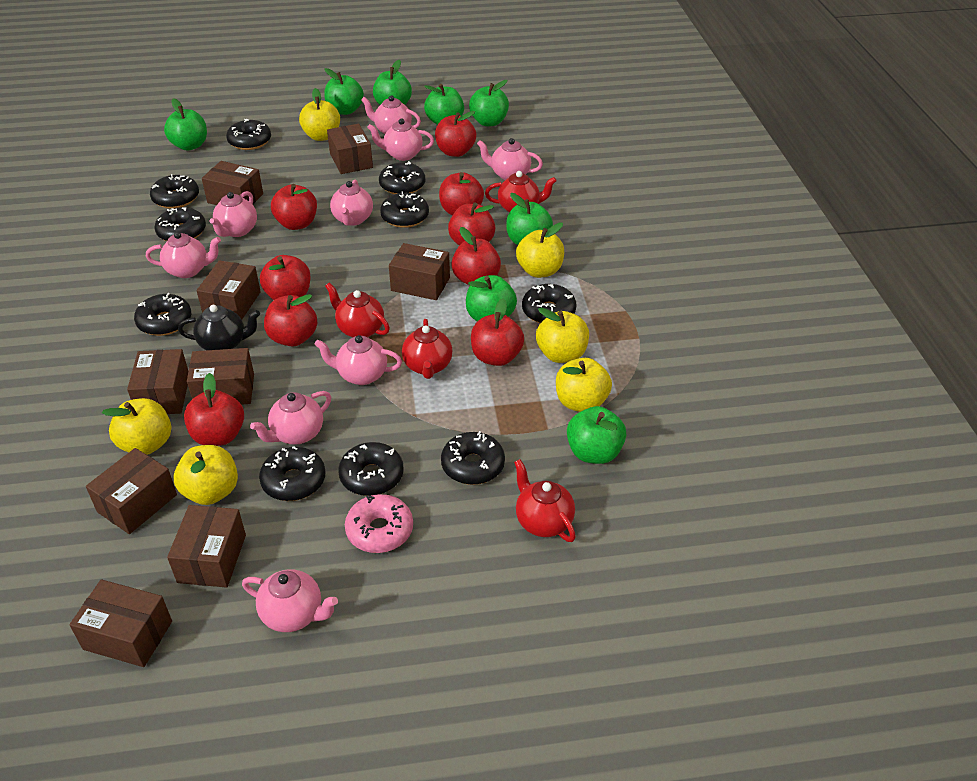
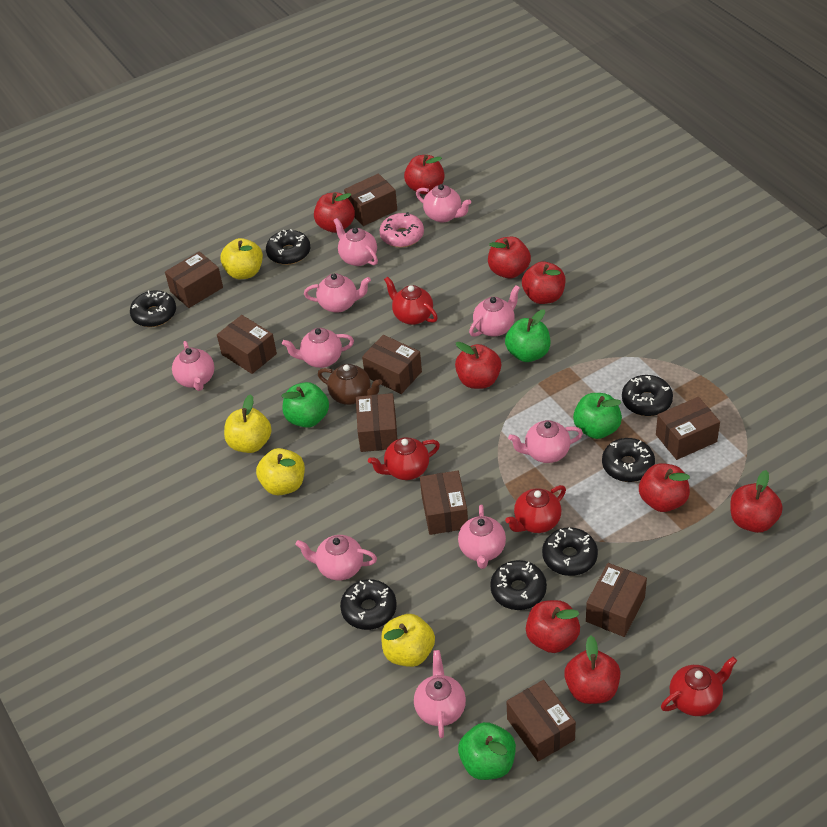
black donut: [134,293,191,336] [150,174,199,209] [154,207,206,241] [226,119,271,150] [259,446,326,501] [338,442,404,496] [379,161,425,194] [380,192,429,228] [441,431,505,485] [522,284,577,323] = 10 -> [130,290,176,327] [266,229,310,265] [340,579,397,630] [490,560,547,610] [542,527,598,576] [602,438,655,482] [622,375,673,416] = 7
black teapot: [178,305,260,350] = 1 -> none = 0
brown teapot: none = 0 -> [318,364,382,405] = 1
green apple: [164,98,207,150] [324,68,364,115] [373,60,412,105] [424,84,464,125] [466,275,517,321] [469,80,509,126] [506,193,553,245] [567,406,626,464] = 8 -> [281,382,329,428] [458,722,516,780] [505,309,550,362] [573,393,622,439] = 4
pink teapot: [146,232,221,278] [209,191,257,237] [242,569,338,632] [250,391,331,444] [314,335,402,385] [330,180,373,226] [361,95,421,134] [367,118,434,161] [477,138,543,180] = 9 -> [172,341,214,391] [282,328,354,368] [295,535,377,581] [304,273,371,313] [333,218,378,266] [414,650,466,738] [416,184,471,222] [458,504,506,569] [469,285,520,337] [508,420,583,463] = 10
yellow apple: [102,398,171,455] [174,445,238,505] [299,88,340,141] [516,222,564,278] [536,308,589,363] [556,358,612,412] = 6 -> [220,238,263,279] [224,394,272,453] [256,448,305,495] [381,614,435,667] = 4

